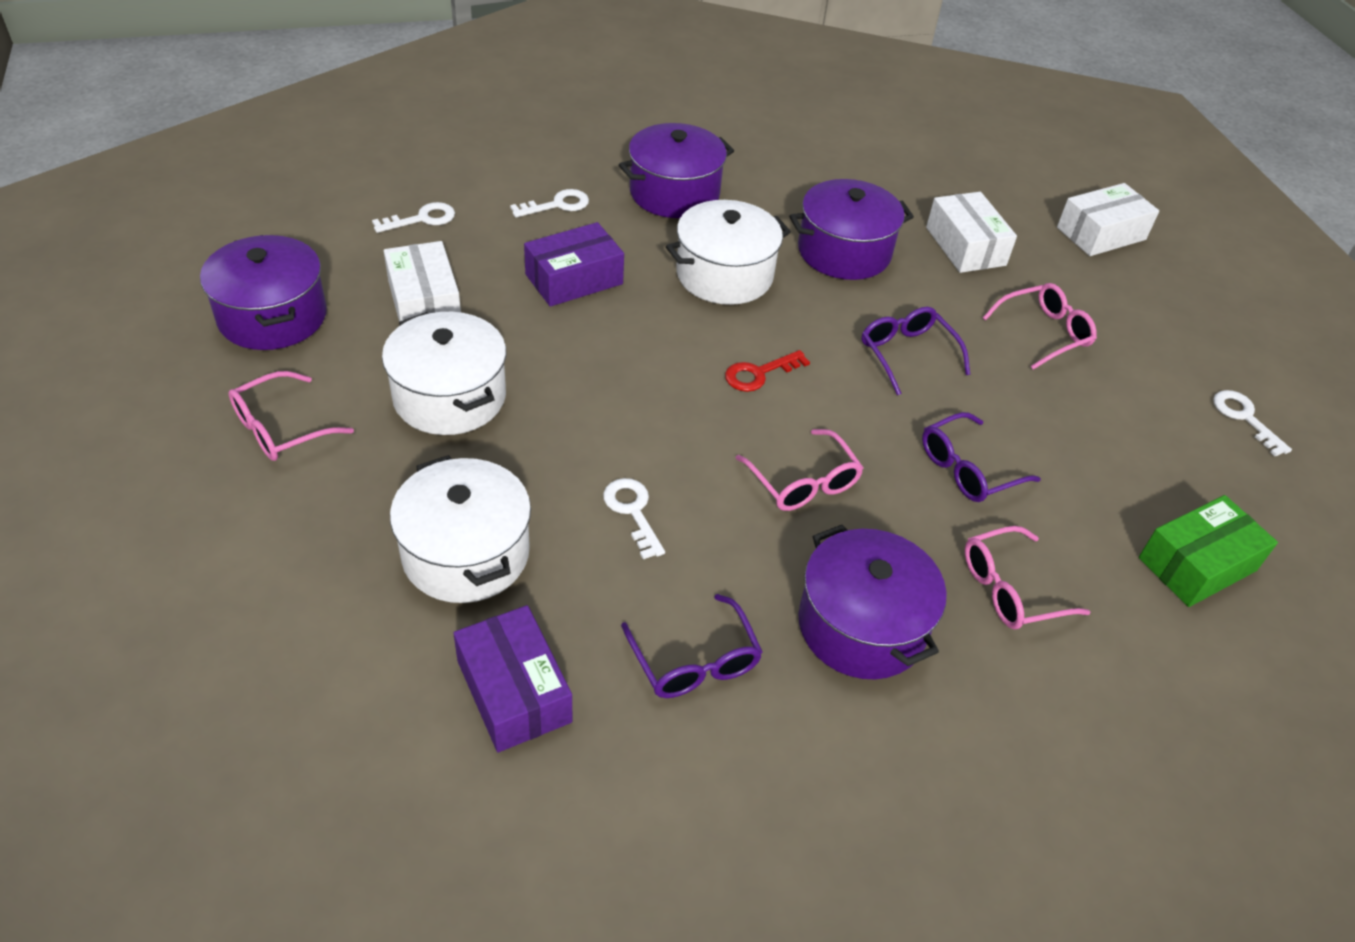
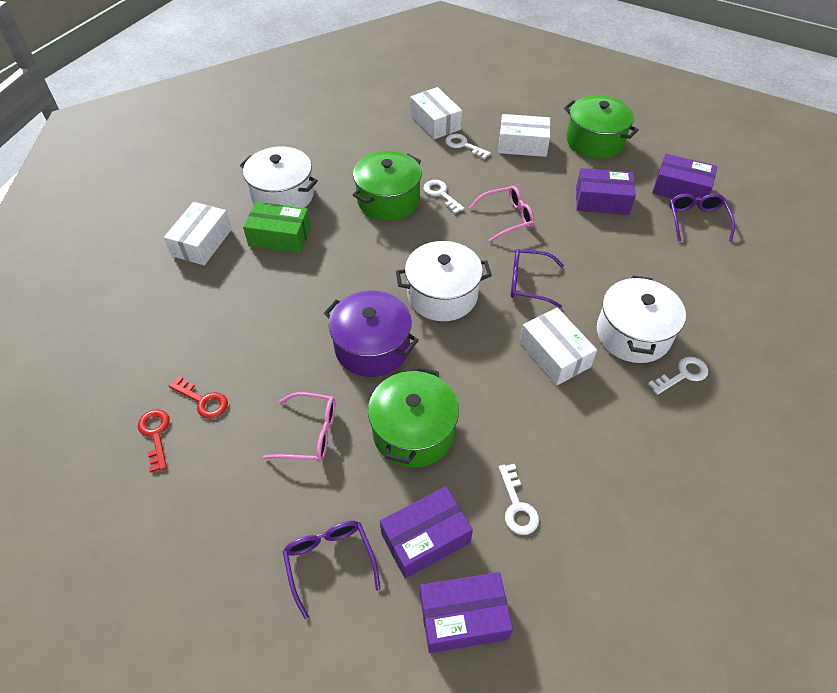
green pot: none = 0 -> [352,151,422,221] [368,367,459,468] [564,95,639,159] = 3
pink glasses: [228,371,354,461] [736,429,863,511] [965,526,1090,629] [983,283,1097,369] = 4 -> [263,392,335,462] [469,186,534,242] = 2
purple box: [453,605,572,752] [524,222,624,307] = 2 -> [380,486,473,579] [420,572,513,653] [576,168,636,215] [652,154,717,205] = 4
purple pot: [200,235,327,350] [619,123,734,218] [789,179,914,280] [798,525,947,679] = 4 -> [324,291,419,377] = 1
red key: [725,350,810,392] = 1 -> [138,409,170,472] [169,376,228,419] = 2
white box: [384,241,461,322] [926,192,1017,273] [1057,183,1159,256] = 3 -> [164,202,232,265] [410,87,462,139] [498,114,551,157] [519,307,597,385] = 4

